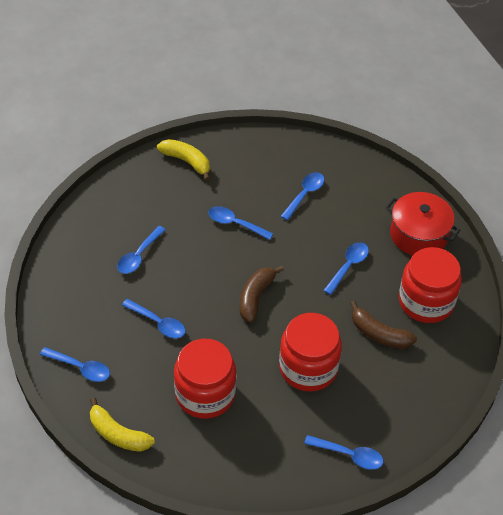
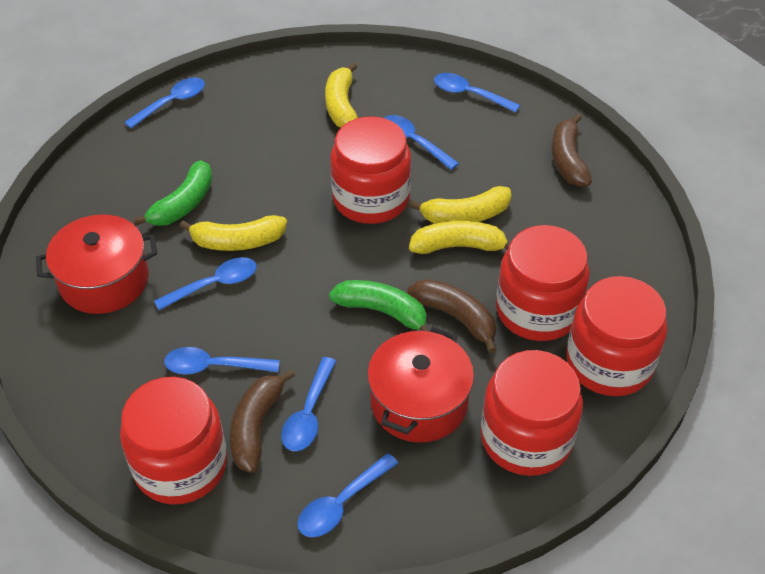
brown banana: [240,266,284,323] [350,301,417,349] = 2 -> [230,369,295,473] [407,279,497,353] [552,114,592,187] = 3
green banana: none = 0 -> [133,160,212,226] [329,280,429,331] = 2
red jar: [174,339,236,419] [279,313,342,392] [399,247,462,323] = 3 -> [120,377,227,505] [330,117,411,224] [481,350,583,476] [496,225,590,341] [566,276,667,396] = 5
red pot: [385,192,460,255] = 1 -> [36,215,157,314] [367,327,474,443] = 2
yellow banana: [90,397,155,452] [157,139,210,181] = 2 -> [179,215,287,251] [325,63,358,127] [409,186,511,224] [409,221,510,254] = 4

